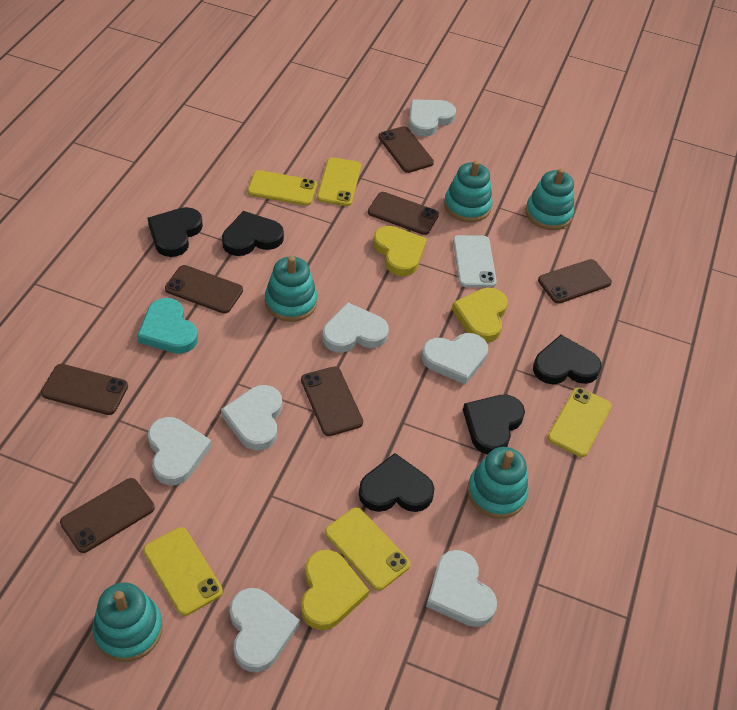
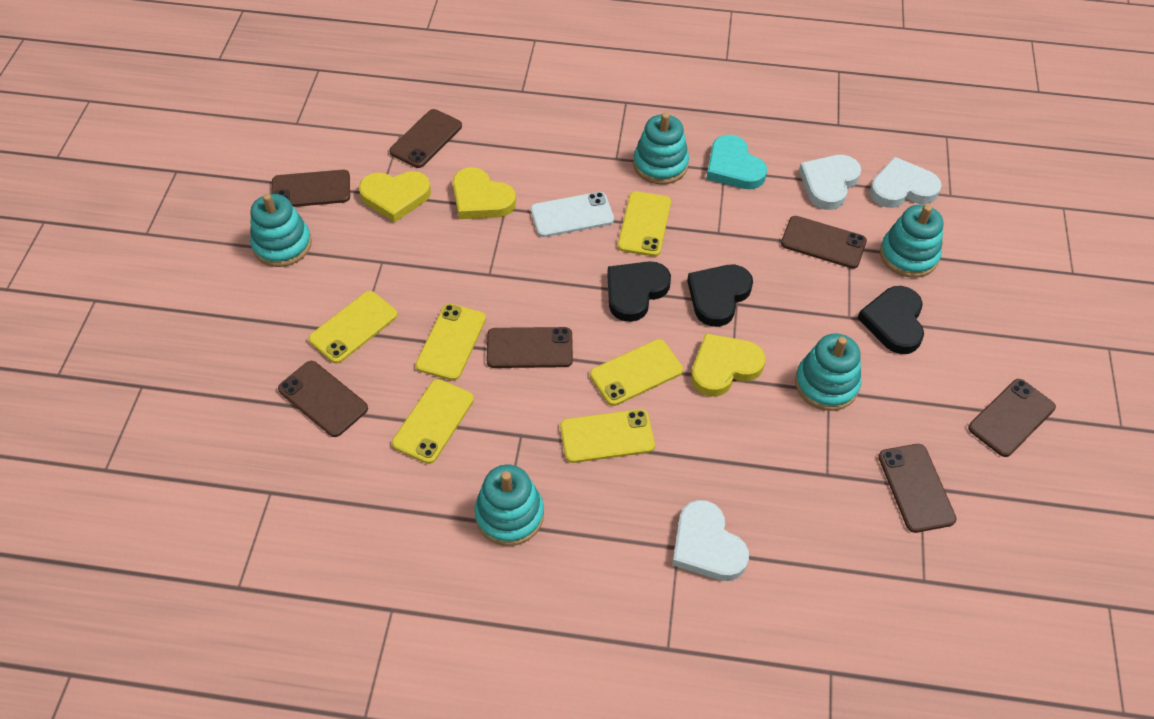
black heart: [148,207,203,257] [222,211,284,256] [359,453,435,512] [463,395,525,455] [533,335,602,385] = 5 -> [607,261,671,322] [687,265,753,327] [858,286,924,354] = 3
white heart: [148,417,212,485] [221,385,282,450] [230,588,300,672] [322,302,389,353] [409,100,456,136] [421,333,488,385] [426,550,497,627] = 7 -> [672,500,749,581] [799,155,861,210] [870,157,942,208] = 3
yellow phone: [143,527,223,616] [247,170,317,206] [317,157,361,206] [325,507,410,591] [547,387,612,457] = 5 -> [308,291,398,364] [392,379,474,464] [415,304,486,381] [560,409,655,463] [590,339,683,406] [618,191,671,257] = 6

